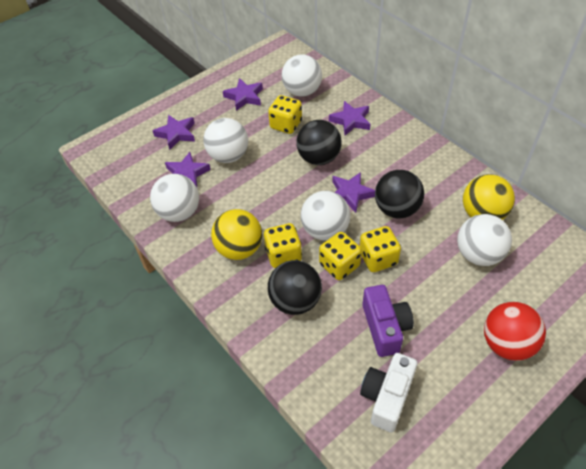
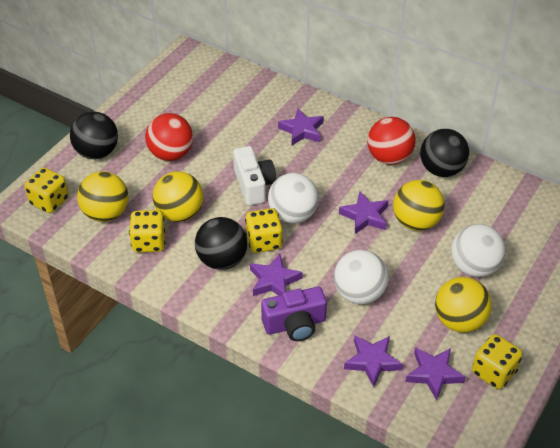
red ball: [484,302,546,361] = 1 -> [145,113,193,161] [367,117,416,165] = 2
white ball: [150,174,199,222] [203,118,248,163] [282,54,322,97] [301,191,351,240] [457,214,512,266] = 5 -> [268,173,319,223] [334,250,388,304] [451,224,505,277] = 3
yellow ball: [211,209,262,260] [463,174,515,220] = 2 -> [77,171,128,222] [153,171,203,222] [393,180,445,231] [435,277,492,333] = 4

